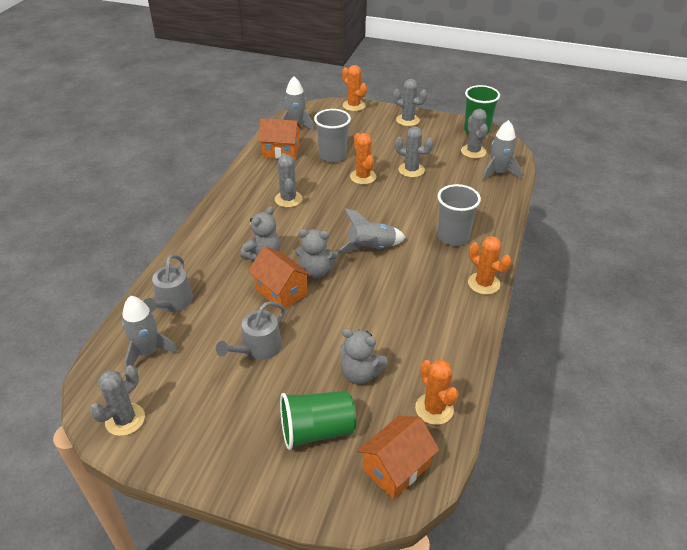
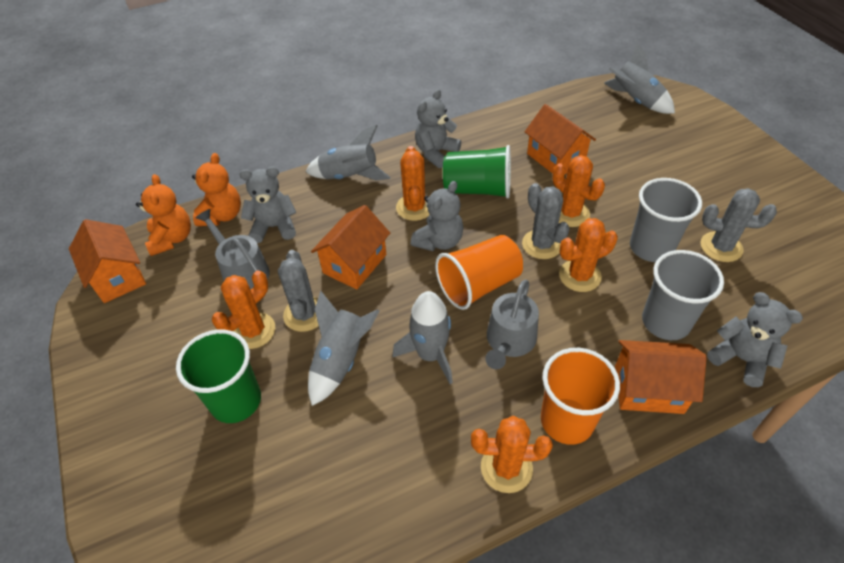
grey cactus: [90,365,145,436] [275,153,302,207] [393,79,427,126] [395,127,433,178] [461,109,488,158] = 5 -> [278,250,319,332] [522,183,570,259] [700,188,777,262] = 3
grey teddy bear: [240,207,281,261] [295,229,338,279] [340,328,388,384] = 3 -> [239,167,296,243] [411,181,464,251] [415,89,461,168] [707,292,803,387] = 4
orange cactus: [342,65,367,111] [350,133,376,184] [415,360,459,425] [468,236,511,295] = 4 -> [212,271,275,349] [396,146,430,221] [471,416,553,493] [552,155,605,227] [559,218,618,292] = 5
orange cup: none = 0 -> [435,235,523,310] [541,348,620,445] = 2
orange house: [248,246,311,310] [258,118,301,160] [357,416,439,499] = 3 -> [69,219,146,303] [311,205,390,290] [525,104,596,174] [615,340,707,414] = 4
orange teddy bear: none = 0 -> [136,174,191,256] [192,153,241,226] = 2

